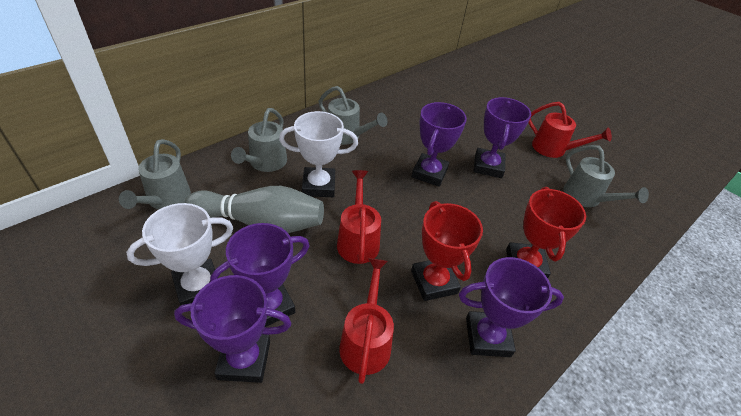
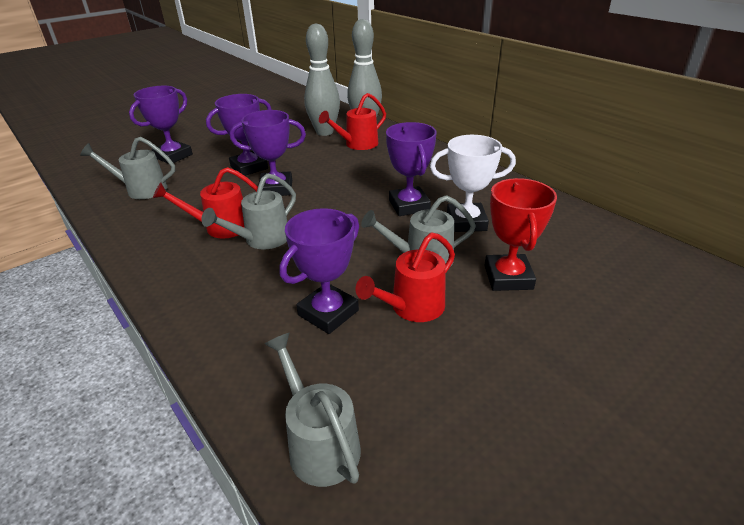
grey bowling pin: [184,186,324,233] = 1 -> [304,23,340,136] [347,19,382,118] = 2
red trophy: [411,201,483,301] [506,187,586,278] = 2 -> [484,178,557,291] = 1
white trophy: [126,203,233,306] [279,111,358,197] = 2 -> [430,135,516,232] = 1

